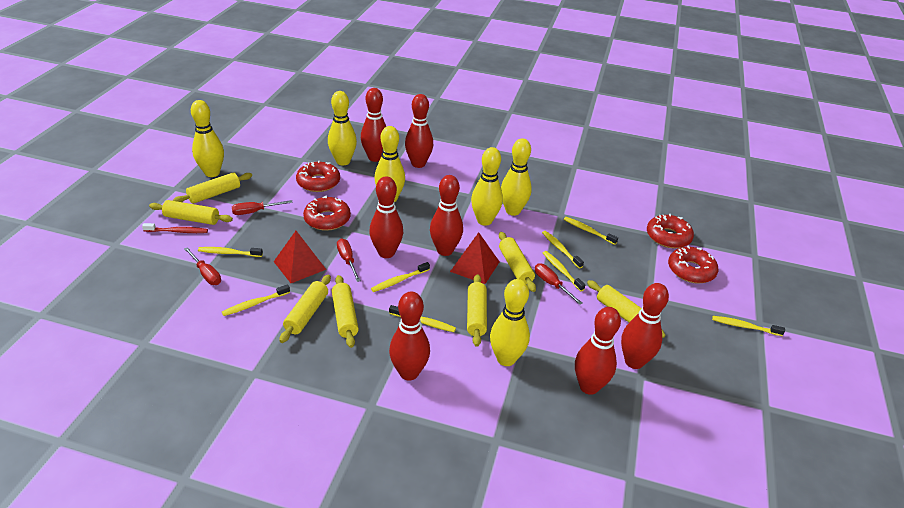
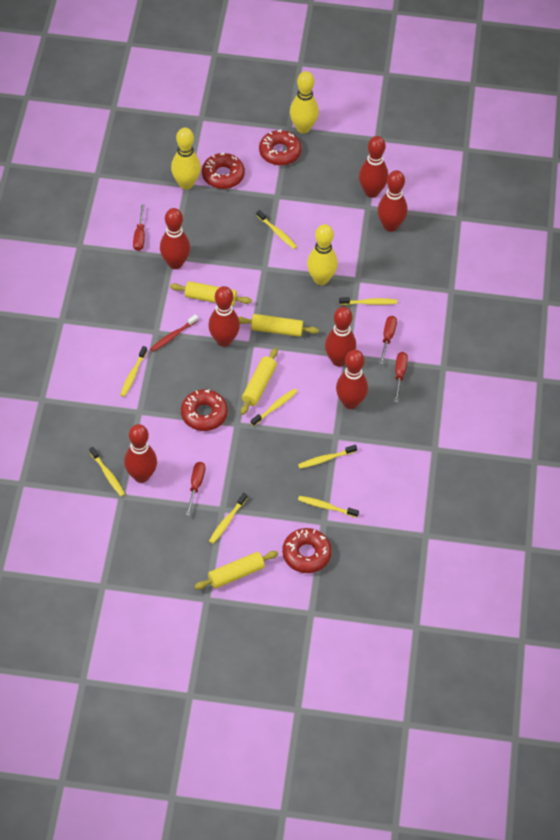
red pyramid: [274,231,326,283] [450,232,500,284] = 2 -> none = 0
yellow bowling pin: [191,100,224,177] [328,91,357,165] [374,126,405,202] [471,147,503,226] [490,279,530,366] [501,138,532,216] = 6 -> [171,128,201,190] [290,71,319,134] [307,224,338,285] = 3
yellow rolling pin: [149,200,233,225] [172,173,252,204] [279,275,331,343] [332,275,359,348] [467,274,487,347] [499,232,536,292] [587,280,665,338] = 7 -> [170,281,252,306] [194,551,278,590] [238,314,319,337] [241,348,278,415] = 4

